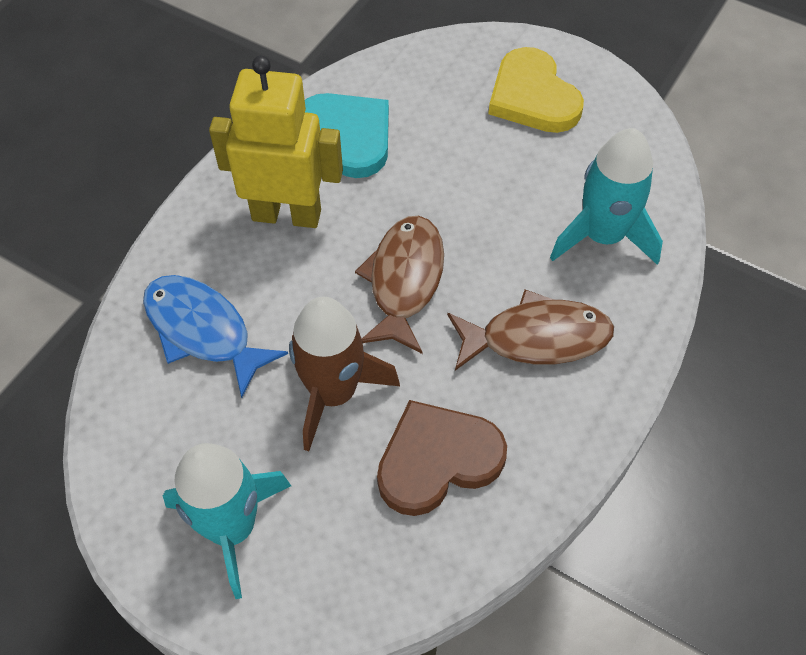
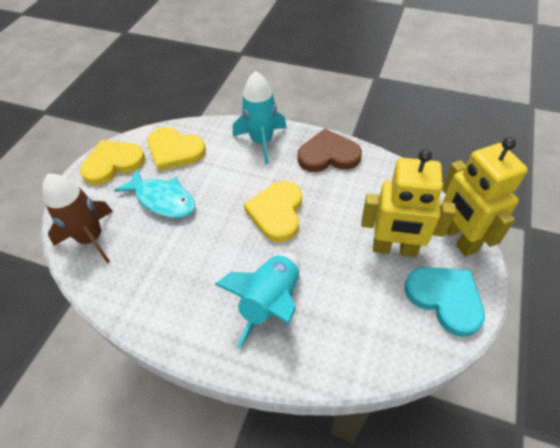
blue fish: [143,275,288,398] = 1 -> none = 0
brown fish: [355,216,444,354] [447,290,614,371] = 2 -> none = 0
turquoise fish: none = 0 -> [114,169,195,218] = 1
yellow heart: [488,47,584,133] = 1 -> [80,140,145,185] [147,127,206,171] [243,181,302,242] = 3
yellow robot: [209,56,343,228] = 1 -> [361,149,456,257] [442,137,528,257] = 2

